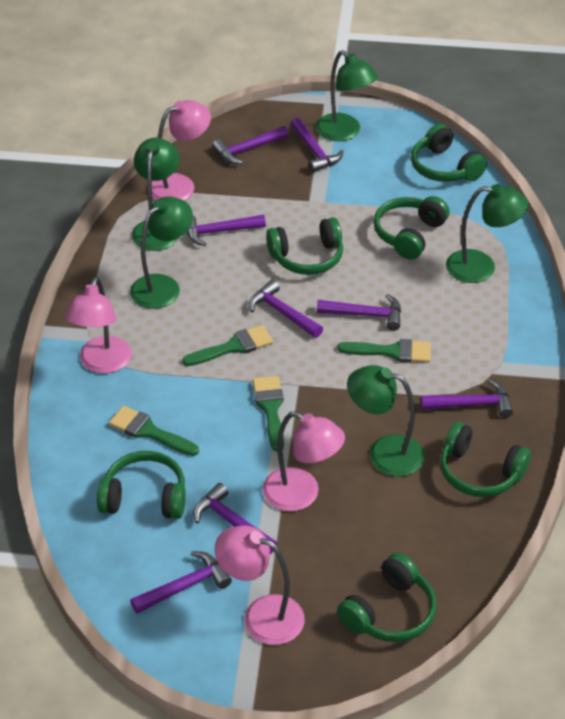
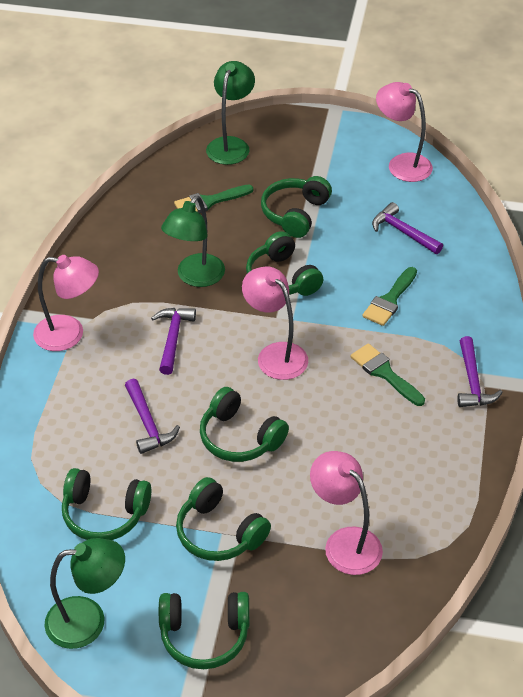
green brush: [109,406,199,456] [182,325,273,366] [253,376,284,452] [337,339,431,363] = 4 -> [174,185,253,213] [350,343,425,406] [362,267,417,326] = 3
green lamp: [130,196,193,309] [132,138,179,251] [316,50,378,141] [347,365,425,477] [446,184,528,283] = 5 -> [44,538,125,649] [161,196,225,287] [206,61,255,165] = 3
purple hammer: [130,551,232,614] [187,215,266,246] [193,483,278,554] [212,126,289,164] [249,280,323,338] [291,118,344,172] [317,294,401,331] [421,379,513,418] = 8 -> [125,379,180,454] [151,308,196,375] [372,202,443,254] [457,336,503,407] = 4

